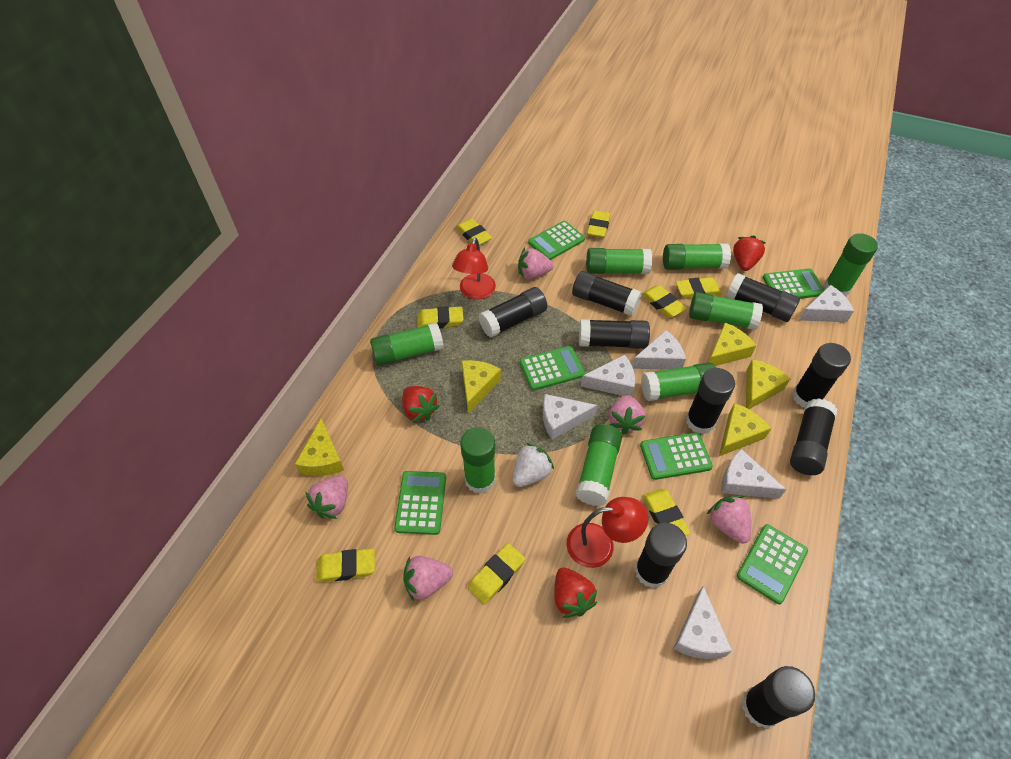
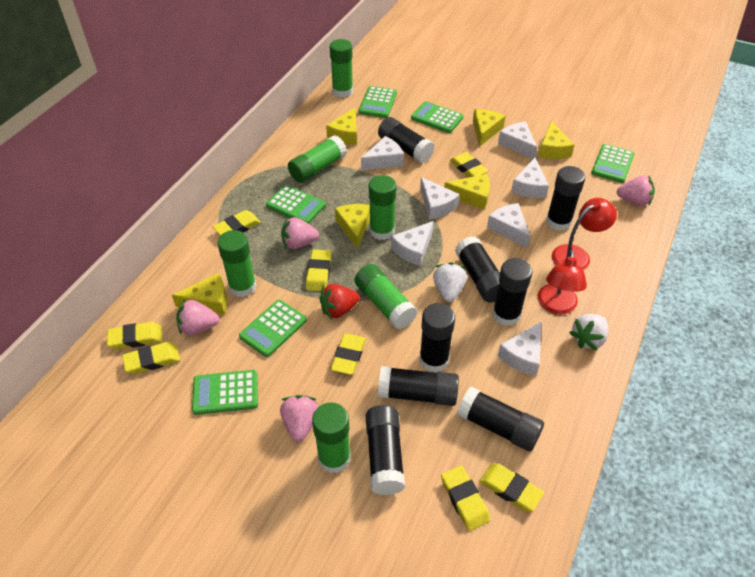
black glue stick: [479,287,547,338] [572,271,642,316] [579,319,650,349] [635,523,687,588] [686,368,735,434] [726,273,800,322] [742,666,815,728] [790,398,837,475] [792,343,851,407] = 9 -> [366,405,405,495] [378,117,435,163] [378,366,459,406] [419,303,455,372] [455,236,500,303] [457,387,544,451] [492,258,532,326] [546,166,585,231] = 8
green glue stick: [370,322,444,366] [460,427,496,494] [576,424,622,506] [586,248,652,274] [641,362,716,401] [663,243,731,270] [689,292,763,330] [824,234,878,297] = 8 -> [218,230,257,297] [288,135,347,183] [312,403,351,473] [330,39,353,98] [354,264,417,329] [369,175,396,240] = 6
pink strawberry: [305,476,348,519] [403,556,453,602] [518,248,554,279] [609,395,645,434] [707,495,751,544] = 5 -> [176,299,219,335] [280,395,319,442] [281,217,319,249] [617,176,655,206] = 4
red strawberry: [402,386,440,422] [554,568,597,618] [733,236,765,271] = 3 -> [320,284,360,319] = 1
white cheese: [543,394,598,439] [581,355,635,396] [632,330,686,370] [673,586,732,659] [721,449,787,499] [799,285,854,322] = 6 -> [361,136,404,170] [391,221,433,266] [420,177,460,220] [487,203,530,248] [498,121,537,159] [498,321,542,376] [511,158,549,198] = 7
white strawberry: [513,443,554,487] = 1 -> [433,262,467,302] [569,314,608,350] = 2
yellow cheese: [295,418,344,476] [462,360,501,413] [709,323,756,366] [719,403,771,456] [746,359,791,409] = 5 -> [172,273,227,315] [326,108,357,145] [335,204,370,249] [444,174,490,210] [473,109,505,147] [539,121,575,159] = 6

